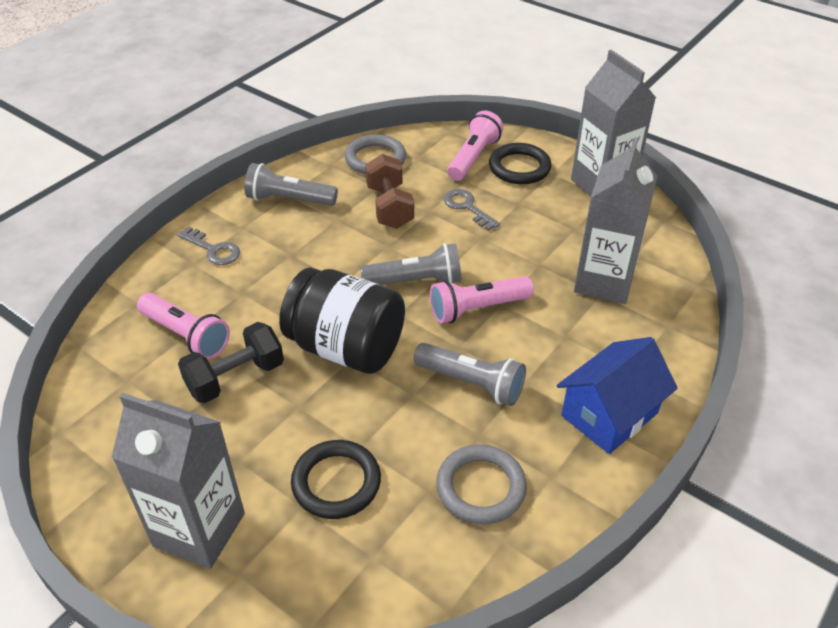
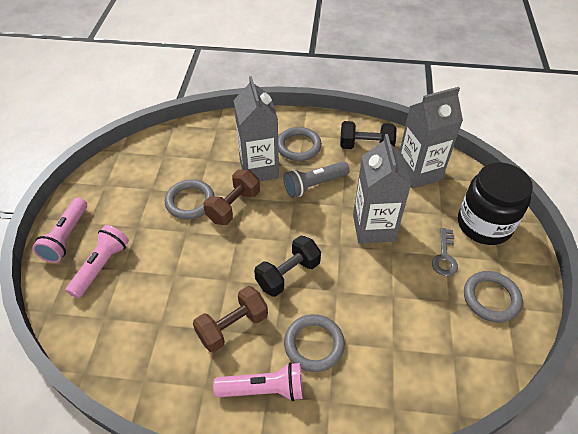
black dumbbell: [178,322,284,403] = 1 -> [254,235,321,297] [340,121,397,149] = 2
black ring: [291,440,381,519] [489,143,552,184] = 2 -> none = 0
blue house: [557,337,678,454] = 1 -> none = 0
brown dumbbell: [365,154,414,229] = 1 -> [193,286,268,352] [203,170,260,225] = 2
grey flashlight: [244,163,338,206] [360,243,461,285] [413,343,526,406] = 3 -> [283,161,350,198] = 1
grey key: [177,226,240,265] [444,189,500,231] = 2 -> [432,228,458,276] = 1
grey ring: [345,134,406,174] [436,444,527,524] = 2 -> [165,179,214,220] [278,127,322,161] [284,314,345,372] [464,271,523,323] = 4

